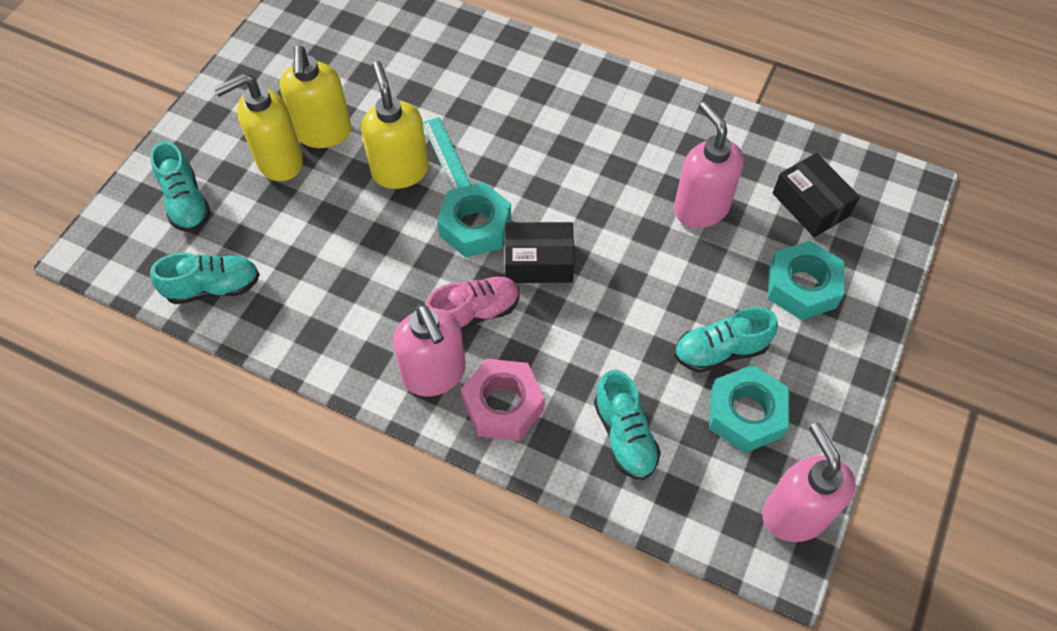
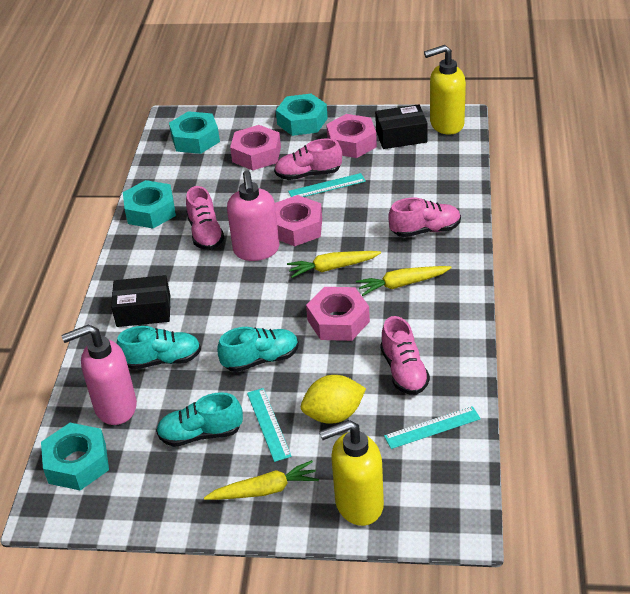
pink nut: [461,359,545,441] = 1 -> [230,125,281,170] [275,195,322,246] [306,287,370,341] [326,114,377,158] = 4
pink shoe: [425,276,520,332] = 1 -> [186,186,224,250] [274,139,342,180] [381,316,430,395] [388,198,461,237] = 4
pink soap dispenser: [393,304,466,396] [674,101,744,228] [762,422,856,542] = 3 -> [61,324,137,425] [227,170,279,261] = 2
turquoise nut: [437,182,511,258] [709,365,789,453] [768,241,844,320] = 3 -> [41,423,109,490] [123,180,176,228] [169,111,220,154] [276,94,328,136] = 4
turquoise ruler: [423,117,471,190] = 1 -> [247,388,292,462] [288,173,366,197] [384,406,481,449] = 3
turquoise shoe: [150,141,211,232] [150,252,260,304] [594,370,661,480] [674,307,778,373] = 4 -> [116,326,201,370] [156,392,243,447] [217,327,299,372] = 3
yellow carrot: none = 0 -> [204,460,319,500] [287,251,381,278] [356,266,452,296] = 3
yellow lemon: none = 0 -> [301,375,366,424] = 1
yellow soap dispenser: [214,73,303,181] [280,45,351,148] [361,61,429,189] = 3 -> [319,420,384,526] [424,45,466,135] = 2

